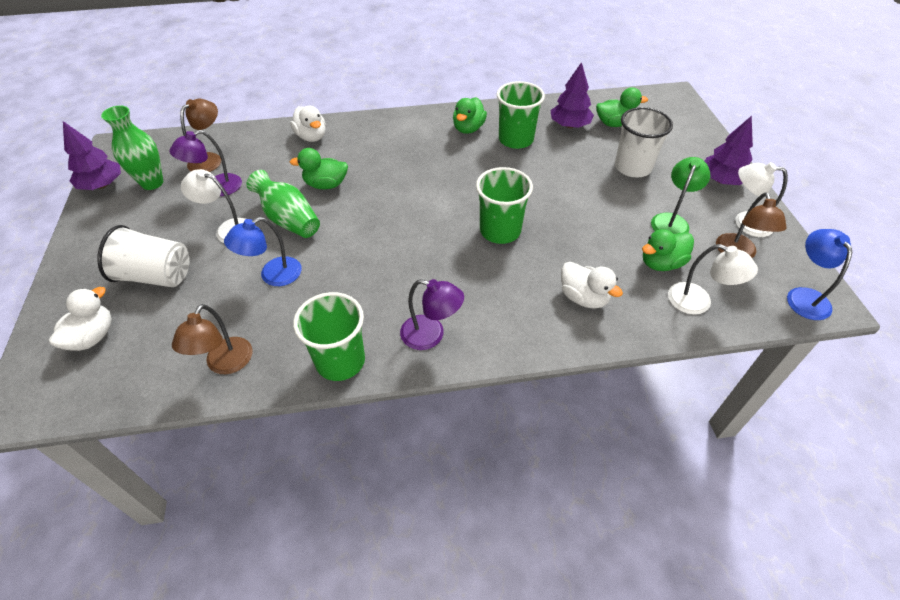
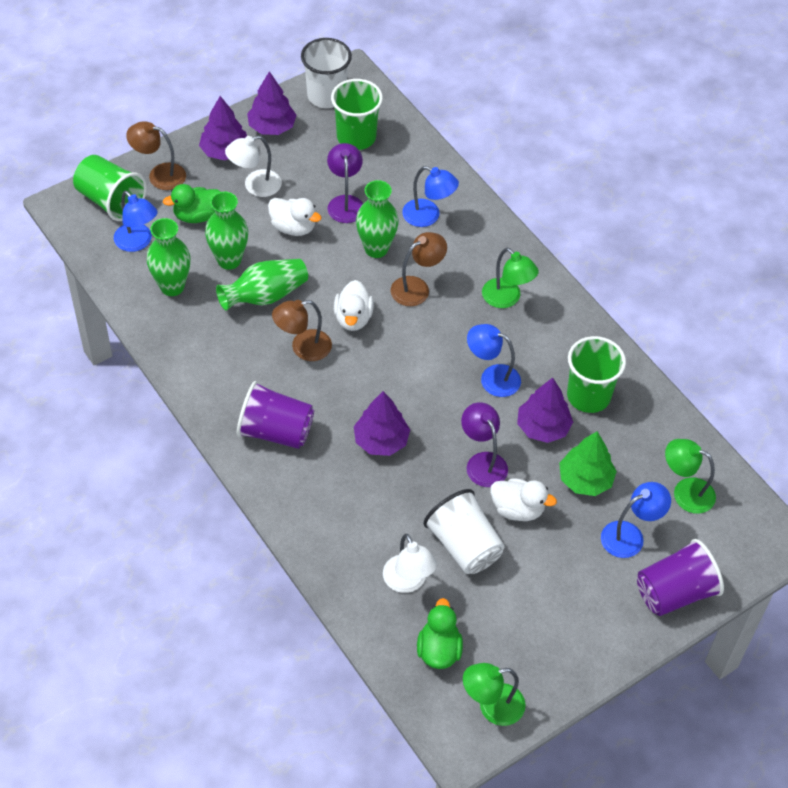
blue lamp: [224,217,302,286] [787,229,852,320] = 2 -> [114,191,157,252] [402,166,459,227] [467,324,521,397] [601,482,671,558] = 4
green duck: [290,148,348,189] [453,97,487,134] [596,87,648,127] [642,229,694,271] = 4 -> [163,184,220,223] [417,598,463,669] = 2
green lamp: [651,157,710,234] = 1 -> [463,663,526,726] [482,248,539,308] [665,439,716,514] = 3
green tree: none = 0 -> [559,431,617,496] = 1
green vase: [101,106,163,190] [246,170,320,238] = 2 -> [147,218,191,296] [205,192,248,270] [216,259,308,311] [356,180,399,258] = 4
purple cup: none = 0 -> [237,381,314,449] [637,539,724,616] = 2
purple tree: [63,121,121,190] [550,62,594,128] [705,116,753,185] = 3 -> [199,96,247,160] [247,71,297,135] [354,391,410,456] [517,378,573,443] = 4
white lamp: [181,169,245,243] [668,244,758,315] [735,162,788,237] = 3 -> [225,136,282,197] [383,534,437,593] = 2

